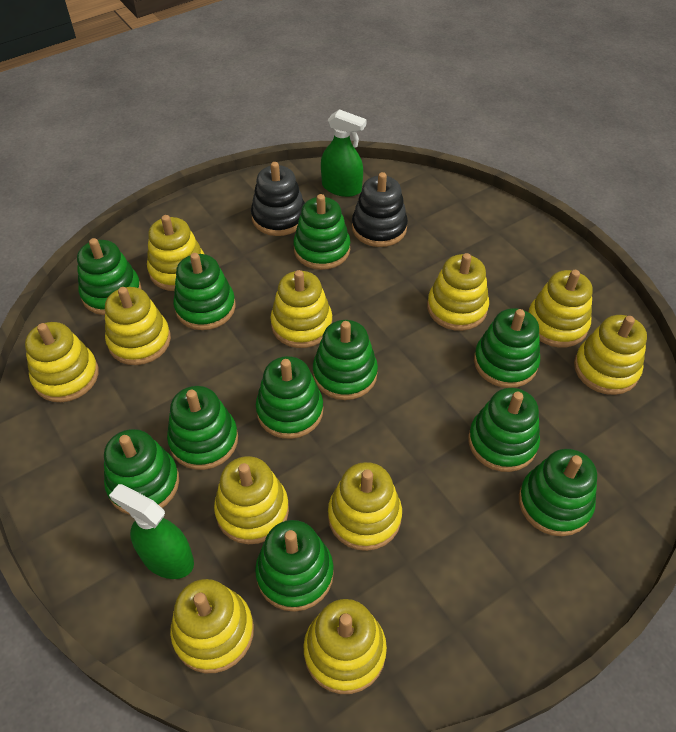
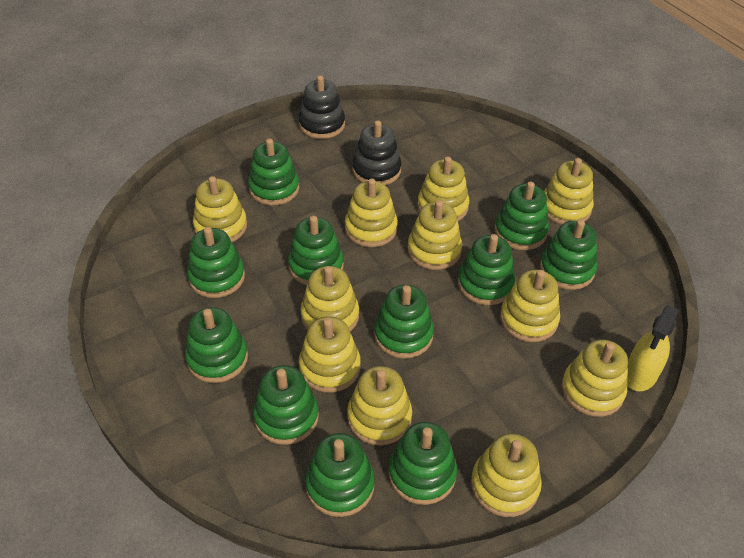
green spray bottle: [109,484,194,579] [321,109,367,197] = 2 -> none = 0
yellow spray bottle: none = 0 -> [627,305,679,391] = 1

